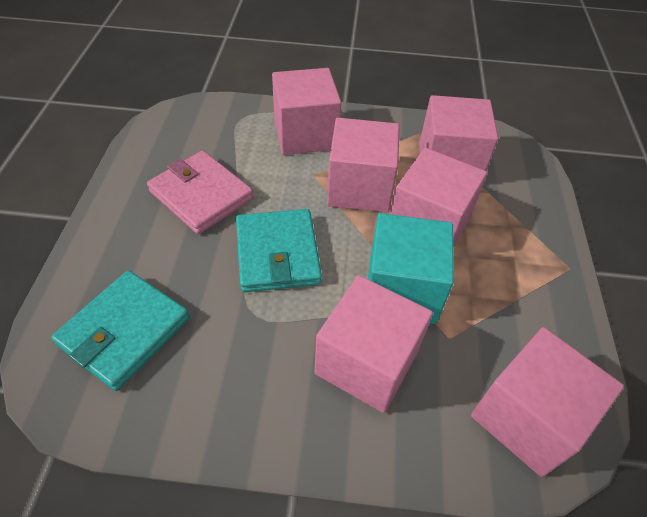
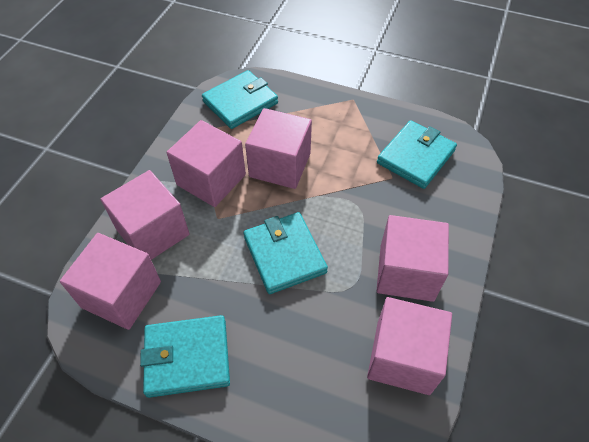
pink wallet: [147,151,254,234] = 1 -> none = 0
turquoise cube: [368,213,454,324] = 1 -> none = 0
turquoise wallet: [51,270,190,391] [236,209,322,292] = 2 -> [140,315,230,398] [202,70,278,129] [243,212,328,294] [377,120,457,189] = 4

